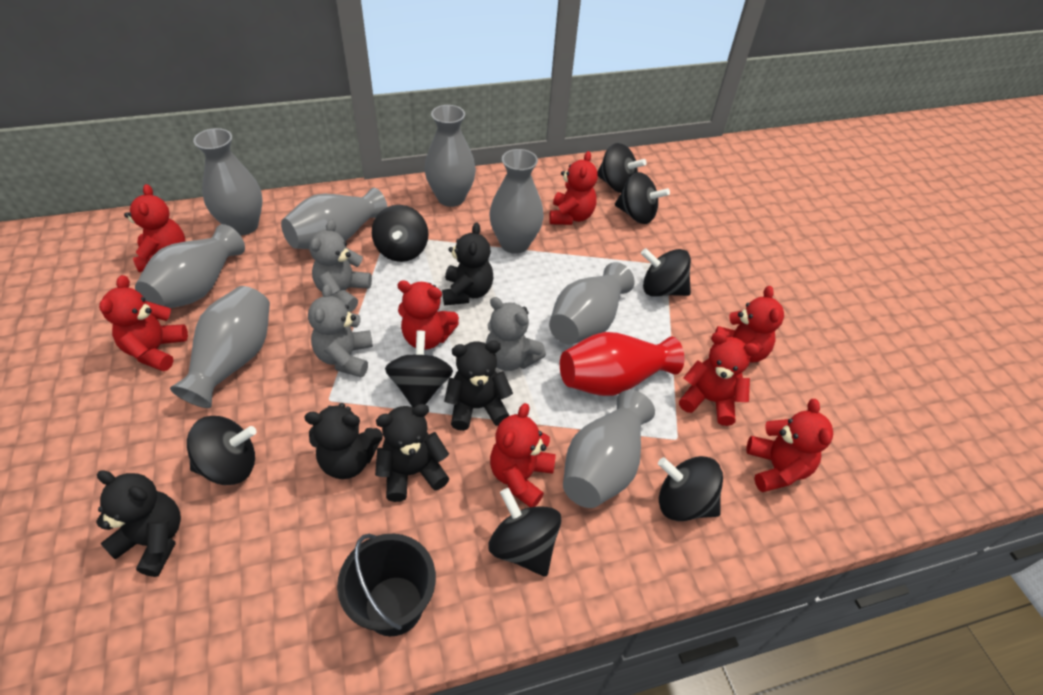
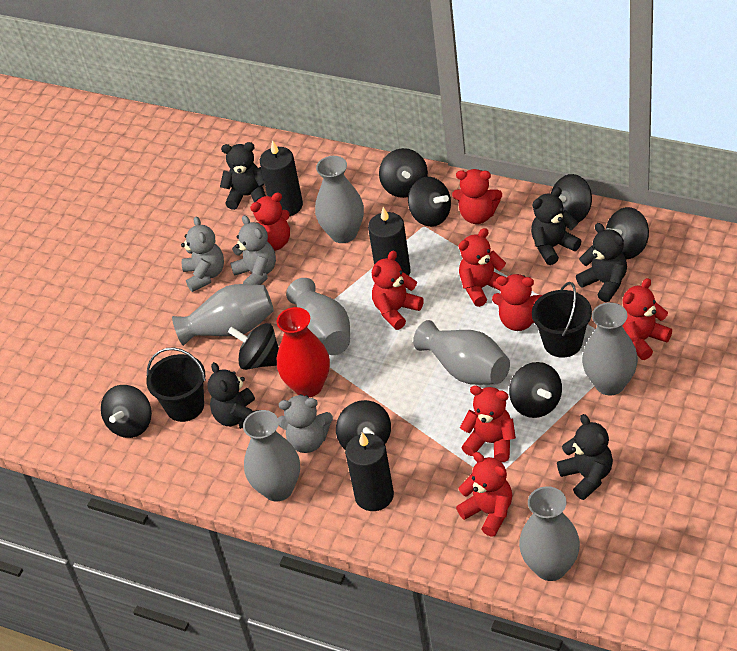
black bucket: [337,533,436,636] = 1 -> [146,347,206,422] [532,282,592,358] = 2
black candle: none = 0 -> [260,140,303,216] [345,432,394,511] [368,207,411,276] = 3
grey vase: [135,224,245,308] [170,286,270,408] [193,128,262,236] [281,188,388,249] [425,105,476,207] [489,149,544,254] [549,262,635,344] [563,390,655,508] = 8 -> [172,284,274,346] [243,410,300,502] [286,278,350,355] [315,156,364,243] [413,320,510,385] [519,486,580,581] [582,302,638,395] = 7

